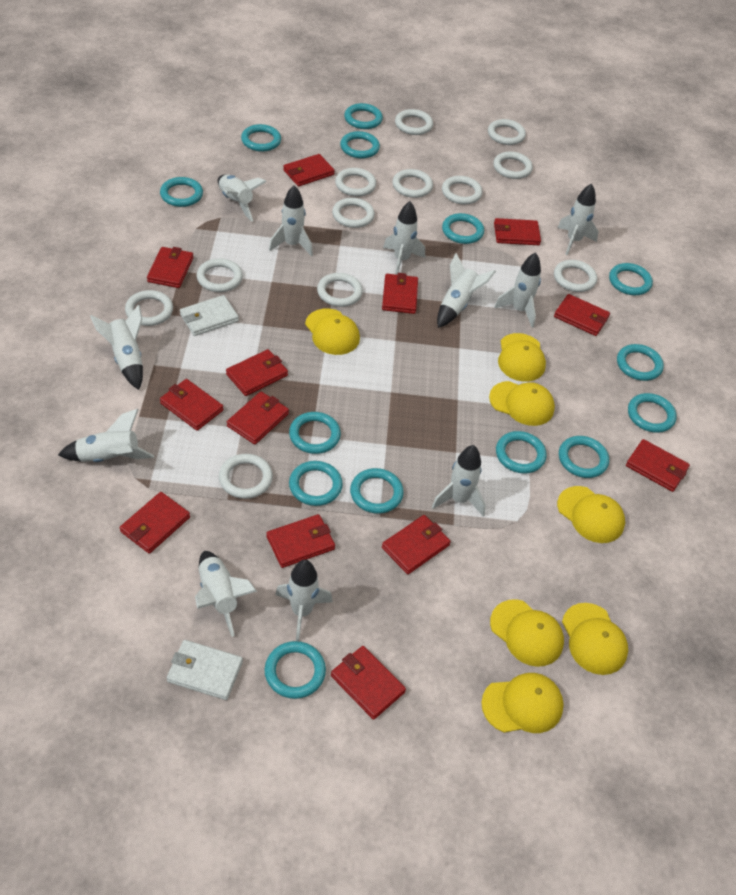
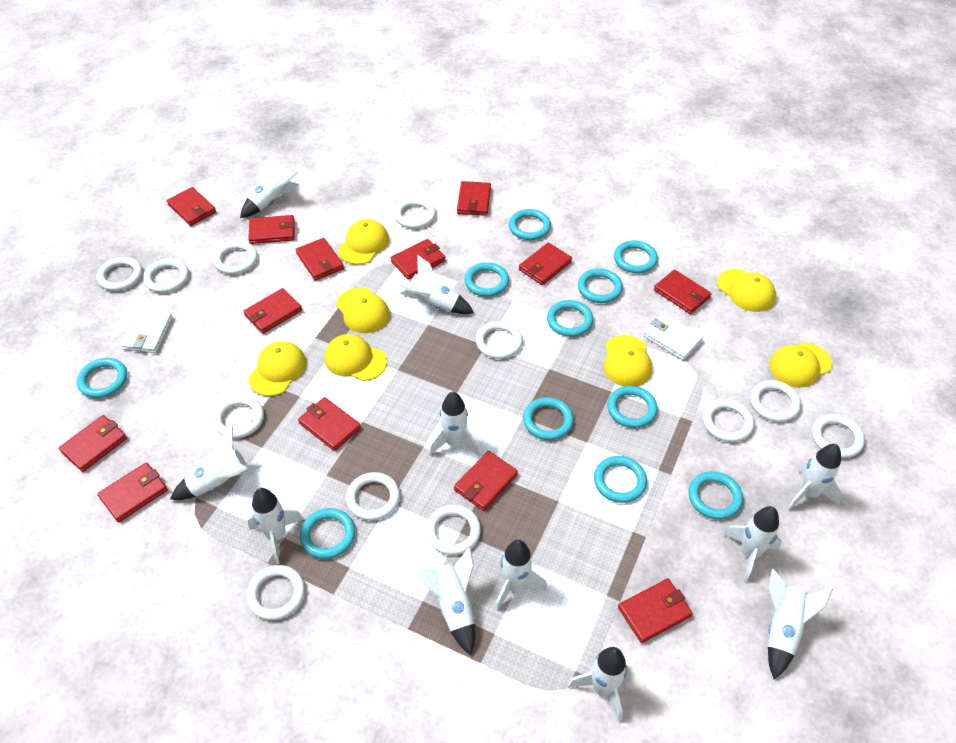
turquoise ring: [160,177,203,207] [241,124,281,152] [264,641,326,699] [289,412,341,454] [289,461,343,506] [340,131,380,159] [344,103,383,129] [350,468,404,514] [442,213,484,244] [496,431,547,474] [559,436,609,478] [609,263,653,295] [617,344,664,381] [628,393,677,433] = 14 -> [77,358,127,398] [300,508,355,559] [465,262,509,297] [509,209,551,240] [523,397,574,440] [547,300,593,337] [578,268,623,303] [594,456,647,503] [607,386,658,428] [614,240,658,273] [688,471,743,520] = 11

